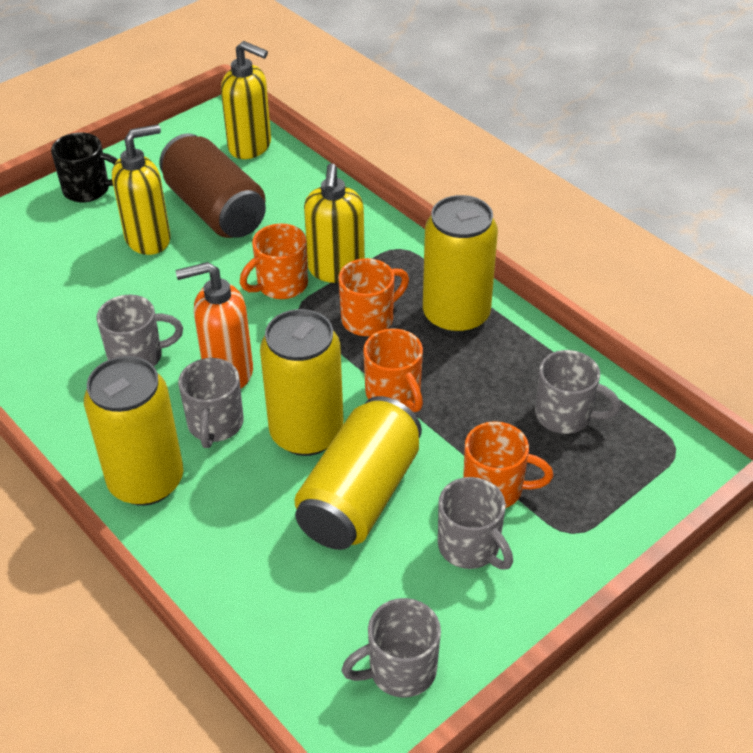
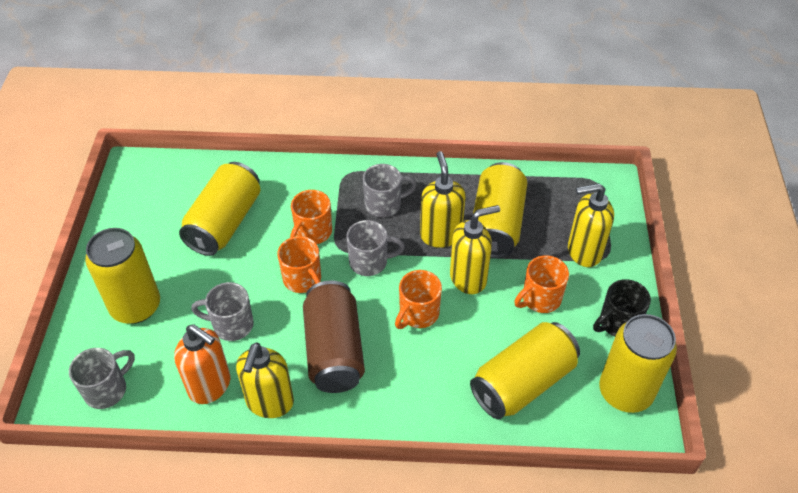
grey mug: [96,295,183,366] [178,358,244,448] [341,598,441,698] [438,477,513,570] [535,350,621,434] = 5 -> [69,348,135,409] [191,282,254,341] [346,220,405,276] [363,164,417,218] = 4
yellow can: [84,356,183,506] [260,309,344,456] [294,396,422,550] [423,195,498,334] = 4 -> [85,228,160,324] [179,162,260,256] [470,322,580,420] [473,162,527,258] [599,314,677,413] = 5
yellow soap dispenser: [112,124,171,255] [221,41,271,159] [304,163,365,283] = 3 -> [236,342,294,418] [420,151,466,248] [450,205,500,294] [568,183,614,267] = 4

